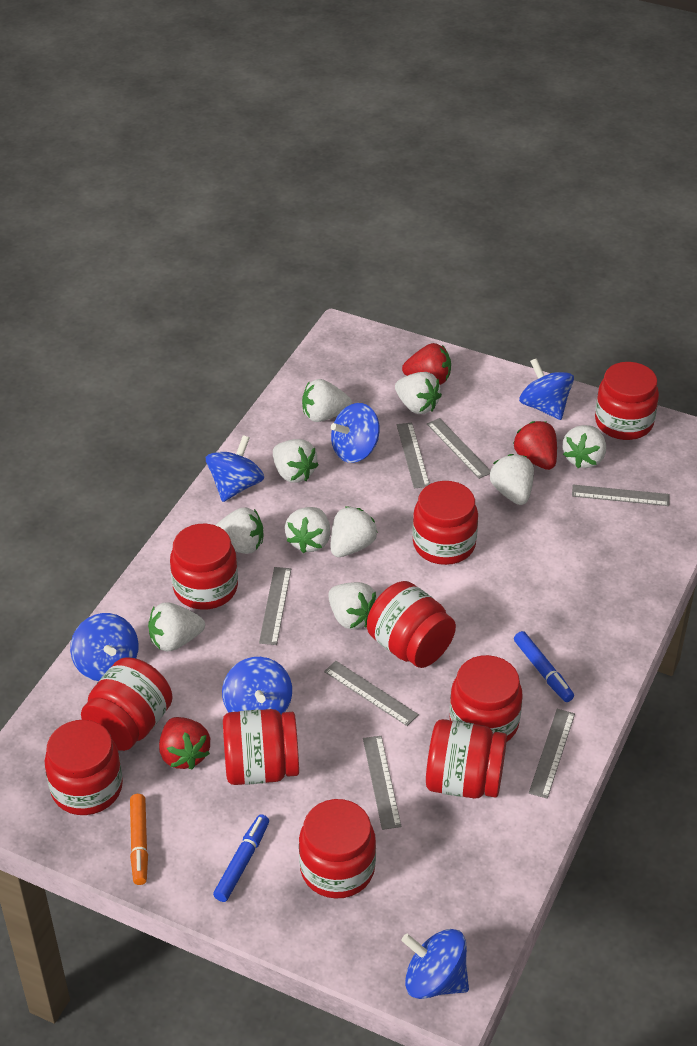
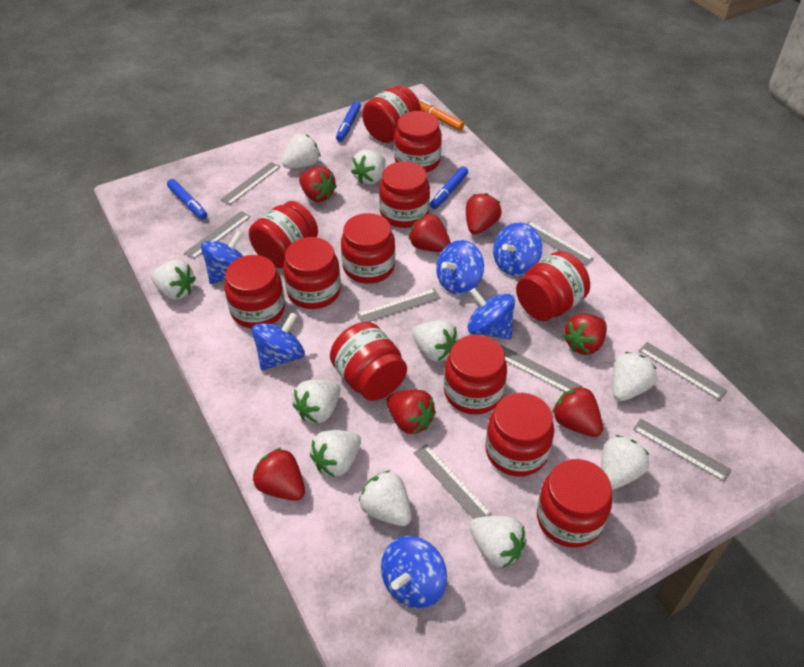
blue marker: [213,814,269,902] [514,631,574,702] = 2 -> [167,179,207,220] [336,101,361,142] [430,166,468,209] = 3
grey ruler: [259,567,291,645] [324,661,419,726] [363,736,401,830] [397,422,429,488] [427,418,491,479] [529,709,575,799] [572,484,670,506] = 7 -> [184,211,251,259] [220,162,280,205] [357,288,441,322] [414,444,492,519] [500,345,581,392] [526,221,594,266] [633,419,732,482] [639,342,728,400] = 8
red jar: [45,720,123,815] [81,657,173,751] [170,524,238,610] [223,709,299,785] [299,799,376,899] [367,581,456,668] [412,481,478,565] [426,719,507,799] [449,655,523,741] [595,362,659,440] = 10 -> [224,255,285,328] [249,201,318,268] [283,237,341,309] [330,322,407,401] [341,213,395,284] [362,85,421,143] [379,161,430,228] [394,111,442,172] [444,335,507,414] [485,393,554,476] [516,251,590,321] [537,459,612,548] = 12
red strawberry: [159,717,210,770] [402,343,451,385] [514,421,557,470] = 3 -> [253,447,305,501] [299,166,337,202] [386,390,436,434] [409,214,451,252] [466,193,502,234] [552,386,603,437] [563,314,607,355] = 7

